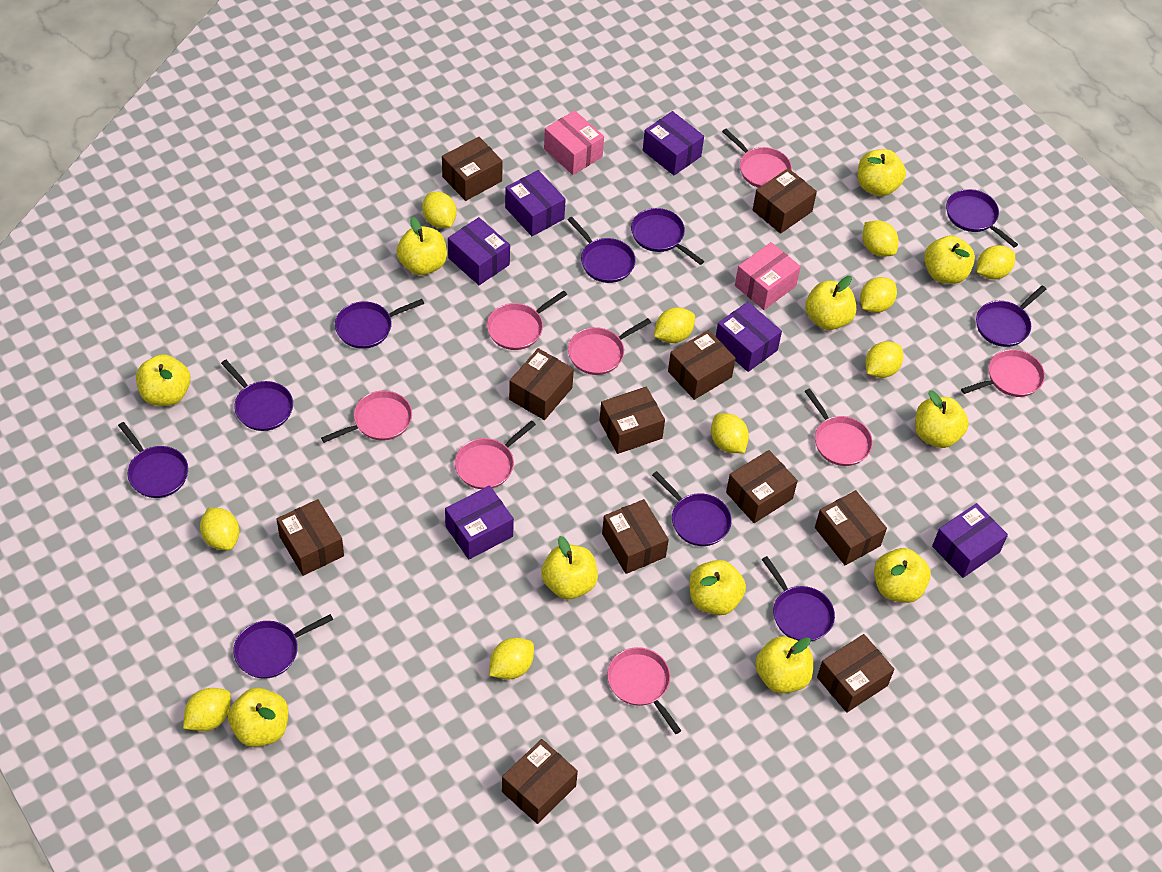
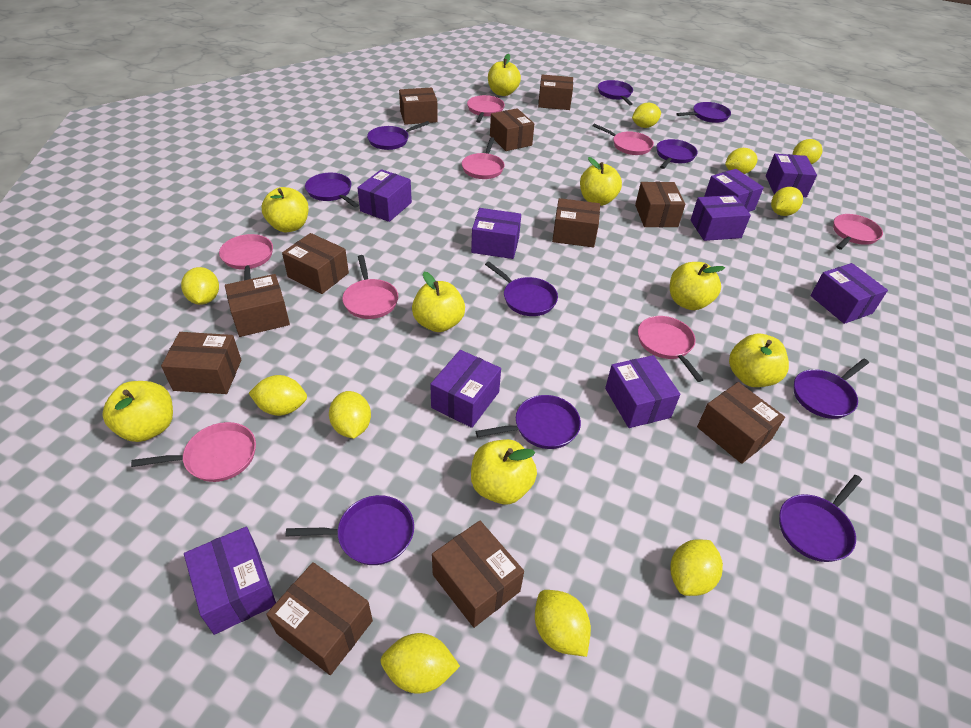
pink box: [544,111,604,175] [735,242,801,310] = 2 -> none = 0
purple box: [445,486,514,560] [448,217,510,285] [505,170,566,236] [643,111,704,175] [716,302,782,372] [932,503,1008,578] = 6 -> [184,527,276,635] [357,169,412,222] [430,350,501,428] [471,208,521,259] [605,355,681,428] [690,195,751,241] [704,169,764,212] [766,154,817,197] [810,263,888,324] = 9
yellow apple: [136,354,191,406] [228,688,288,747] [396,217,447,275] [541,536,598,599] [689,560,746,615] [755,636,813,693] [805,276,857,330] [857,149,906,196] [874,548,931,603] [915,390,969,448] [924,235,975,284] = 11 -> [102,381,173,442] [261,187,309,232] [412,272,465,332] [471,439,537,504] [488,54,521,96] [580,157,622,206] [670,262,725,310] [729,333,789,387] = 8

